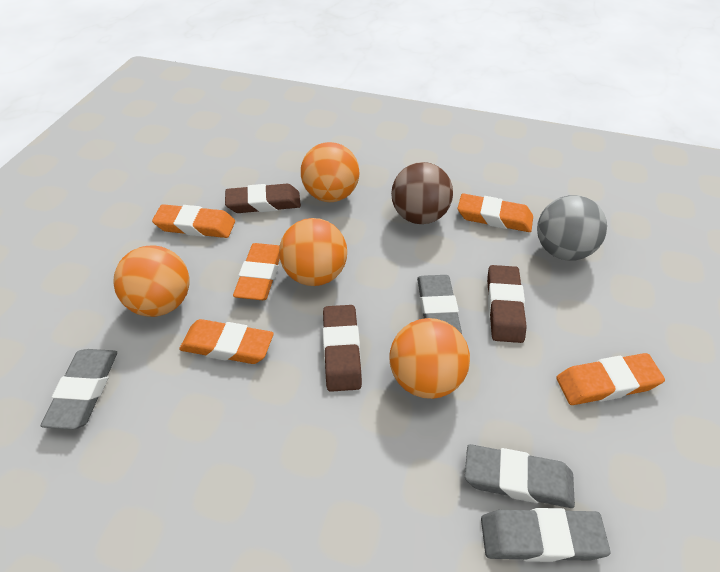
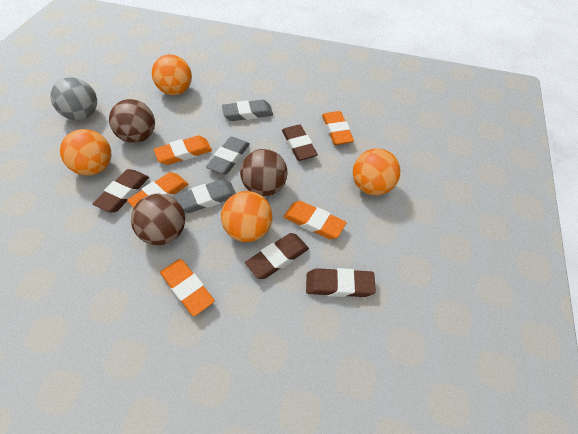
brown ball: [391,162,453,224] = 1 -> [109,99,155,143] [131,194,185,245] [240,149,287,196] = 3
brown eraser: [225,184,301,213] [323,305,362,392] [487,265,527,343] = 3 -> [93,169,149,212] [245,233,309,279] [282,125,318,161] [306,268,376,297] = 4
grey eraser: [41,349,117,430] [417,275,462,334] [465,444,575,508] [481,508,610,562] = 4 -> [174,179,236,213] [206,137,250,175] [222,100,273,121] = 3

